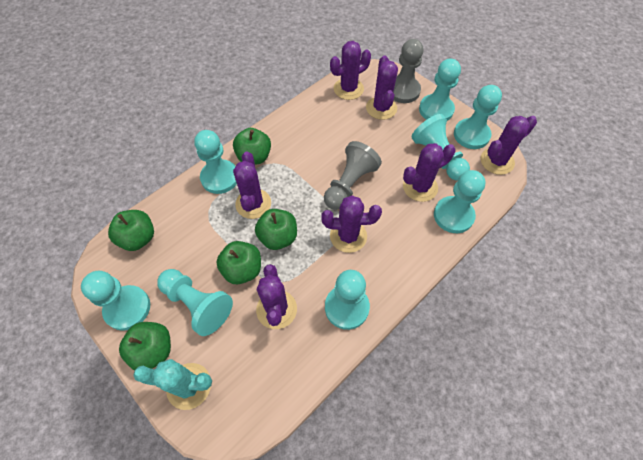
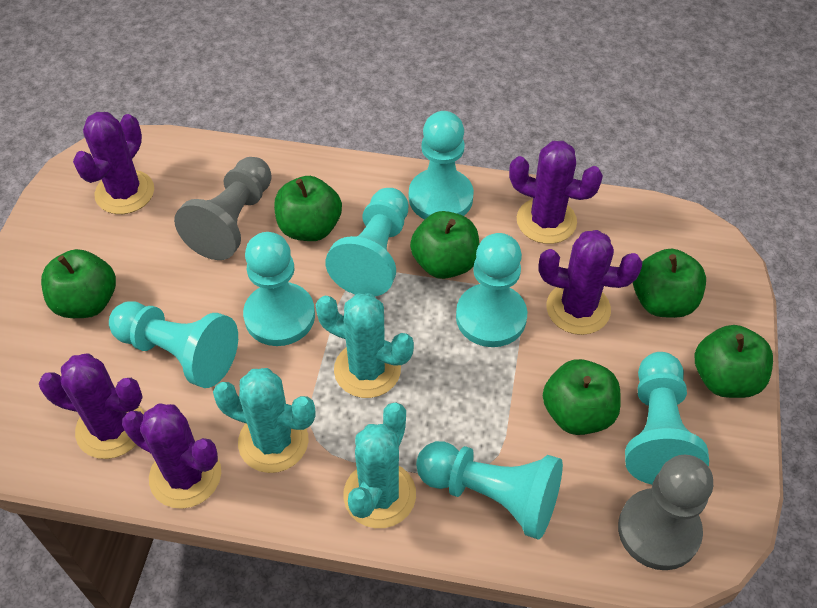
green apple: [108,210,154,251] [119,322,171,370] [217,241,261,284] [233,128,271,165] [255,209,297,250] = 5 -> [41,249,116,318] [274,176,342,241] [410,211,479,279] [543,359,621,435] [633,249,706,318] [695,325,773,398] = 6
purple cactus: [233,151,271,219] [256,264,297,329] [321,195,382,253] [330,41,371,100] [366,55,398,120] [403,143,455,202] [481,116,537,175] = 7 -> [39,354,144,459] [73,112,154,214] [122,403,221,509] [509,141,603,244] [538,230,642,335] = 5
turquoise cactus: [133,359,212,410] = 1 -> [213,368,316,473] [315,293,414,398] [343,402,416,528] = 3
turquoise pawn: [81,271,150,331] [157,269,233,336] [194,130,237,194] [325,270,370,330] [412,114,470,181] [419,58,461,121] [434,170,486,233] [454,85,502,149] = 8 -> [109,301,238,388] [243,232,315,346] [325,188,408,296] [409,111,474,219] [416,441,563,539] [456,233,527,347] [625,352,709,485] = 7

